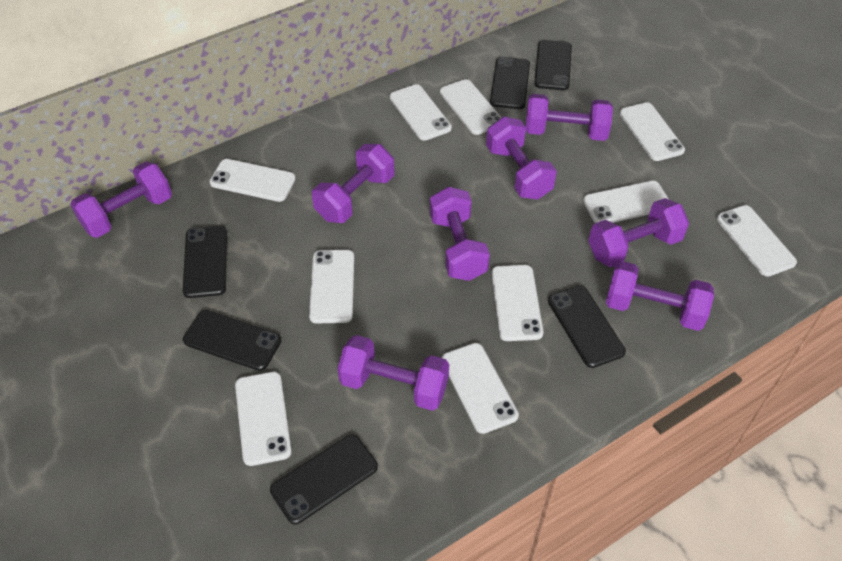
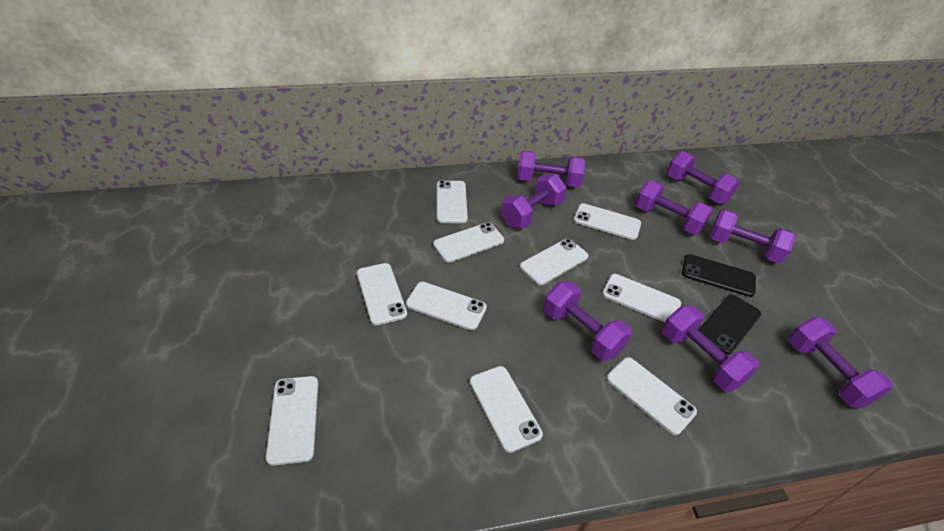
black phone: [183,226,227,298] [183,310,281,371] [270,434,378,524] [490,57,530,109] [534,40,572,90] [548,285,626,368] = 6 -> [682,254,756,297] [699,295,761,355] = 2

